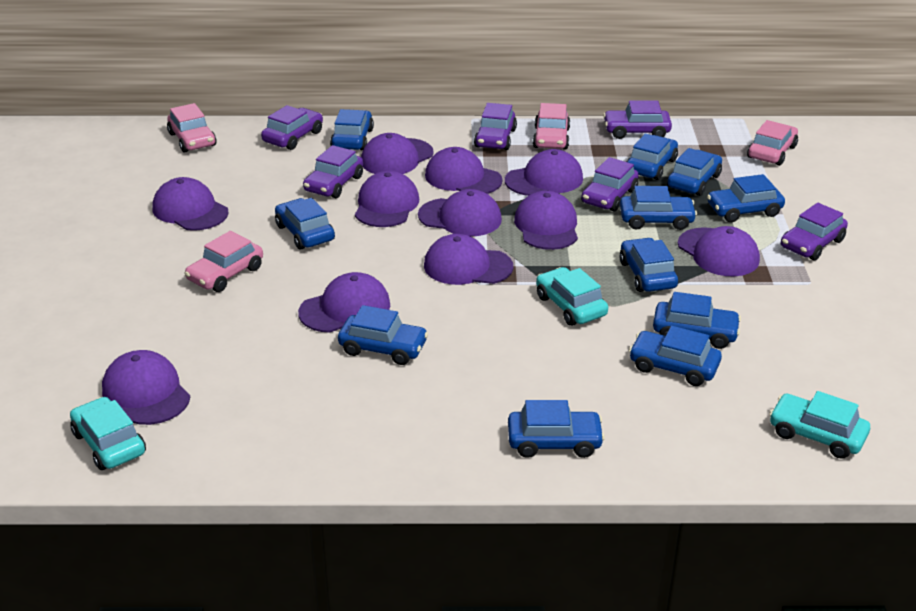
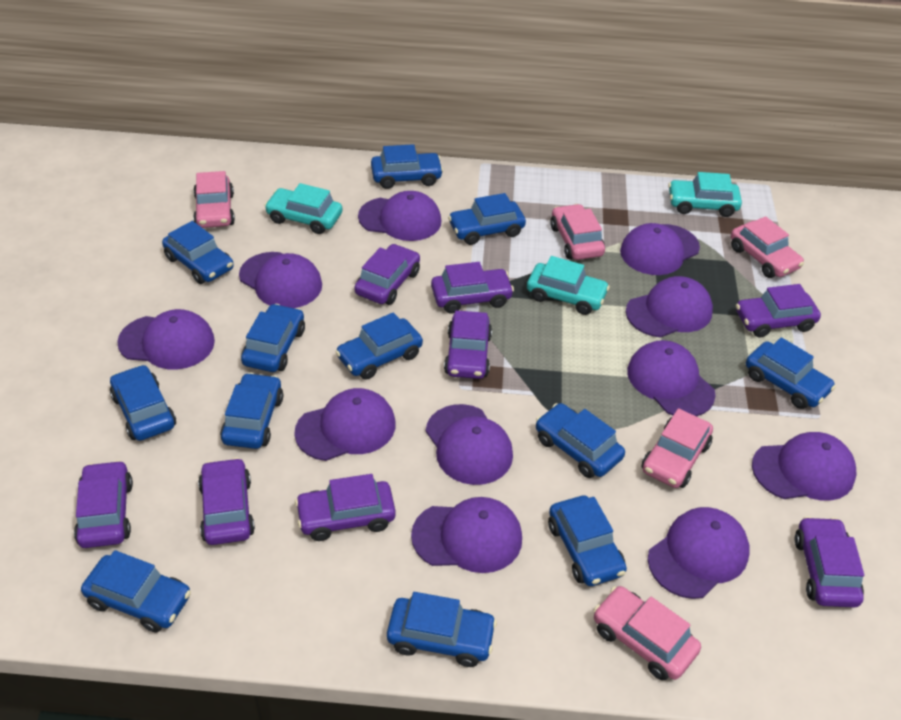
blue car: [275,198,335,250] [330,109,374,151] [338,305,428,365] [508,400,605,458] [619,238,678,292] [620,186,697,230] [627,134,678,180] [629,326,722,386] [653,292,741,349] [667,148,722,196] [707,174,785,222] = 11 -> [81,550,191,633] [110,365,176,441] [162,221,234,284] [220,373,283,449] [241,304,305,372] [336,312,423,380] [371,144,443,189] [387,592,497,667] [448,193,526,245] [536,403,625,478] [548,496,627,586] [746,337,836,409] = 12
pink car: [167,103,217,152] [185,231,263,292] [533,103,570,150] [747,120,798,166] = 4 -> [193,171,235,228] [550,204,605,260] [594,586,701,680] [642,408,713,488] [731,216,804,278] = 5
purple car: [261,105,323,150] [303,145,363,198] [474,103,517,150] [581,157,639,212] [603,100,672,139] [781,203,848,261] = 6 -> [74,460,133,548] [198,458,255,545] [295,474,396,541] [354,244,420,305] [431,262,514,313] [444,310,492,379] [736,284,821,338] [794,516,864,608] = 8

